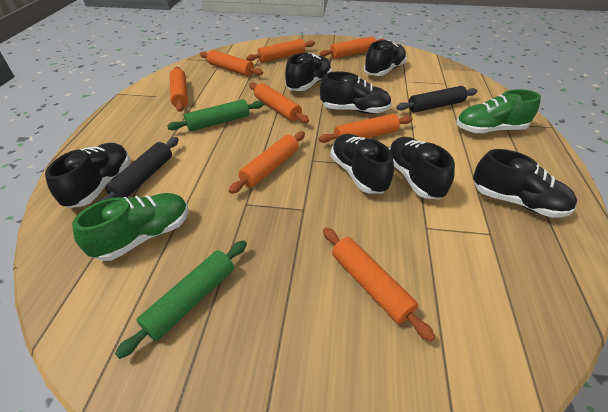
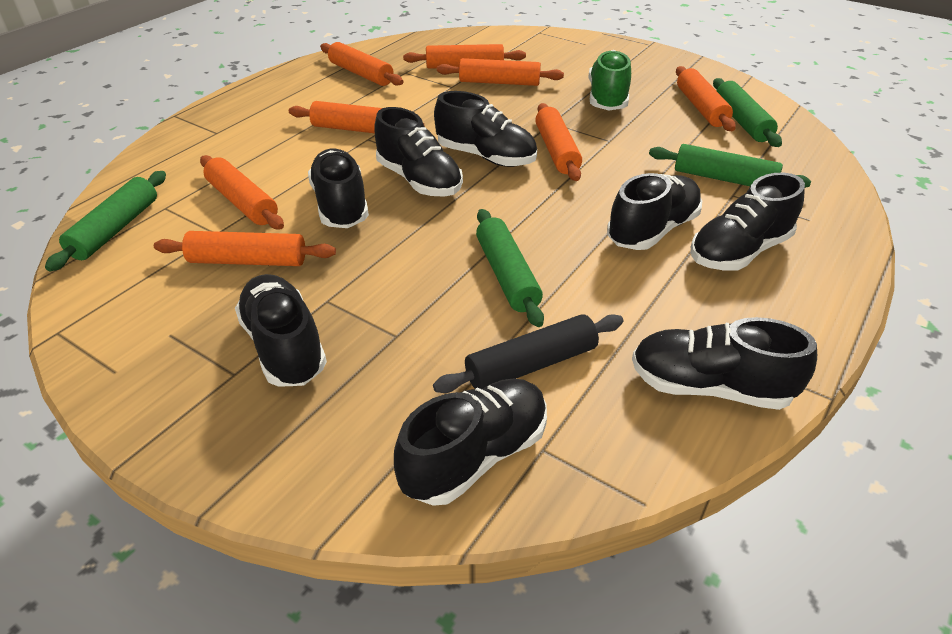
black rolling pin: [96,137,179,203] [396,86,477,113] = 2 -> [433,314,624,393] = 1
black shoe: [45,143,130,208] [285,53,332,91] [320,72,392,114] [331,134,394,194] [364,40,407,76] [389,137,455,199] [473,149,577,218] = 7 -> [235,274,327,387] [308,148,369,228] [374,107,463,197] [394,378,547,506] [434,91,537,167] [607,173,702,250] [632,317,817,410] [691,173,805,271] = 8
green rolling pin: [115,240,247,359] [167,99,264,131] = 2 -> [45,171,166,272] [476,209,544,327] [649,144,811,188] [713,78,782,147] = 4
green shoe: [72,193,189,261] [456,89,541,133] = 2 -> [588,50,631,110] = 1

